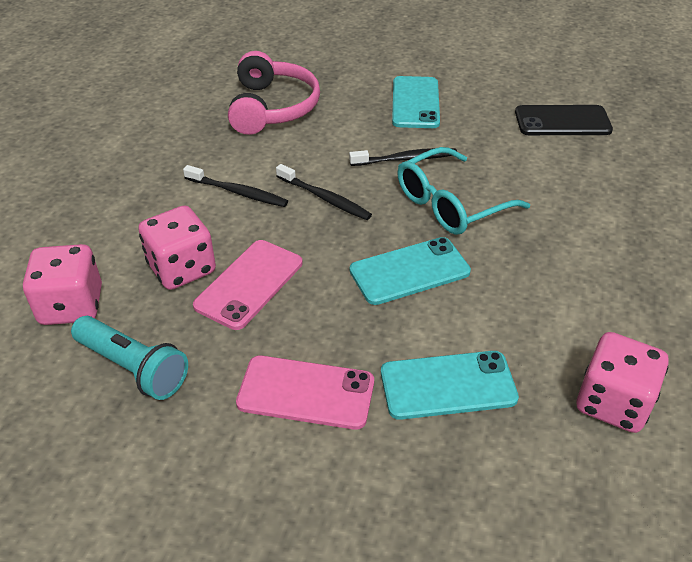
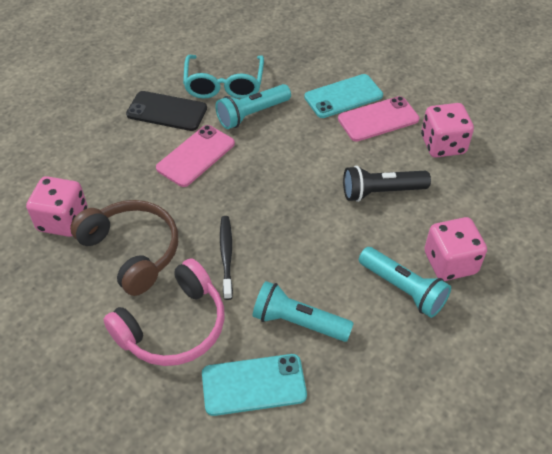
black flashlight: none = 0 -> [343,166,431,202] = 1
black toothbrush: [183,165,288,207] [276,164,372,220] [349,148,457,166] = 3 -> [220,216,233,300] = 1
brown headphones: none = 0 -> [70,200,178,296] = 1
turquoise flashlight: [71,316,188,400] = 1 -> [215,84,291,129] [252,281,354,342] [359,247,451,318] = 3
turquoise phone: [350,237,471,305] [381,351,519,420] [392,76,440,128] = 3 -> [202,354,307,416] [304,74,383,118] = 2

